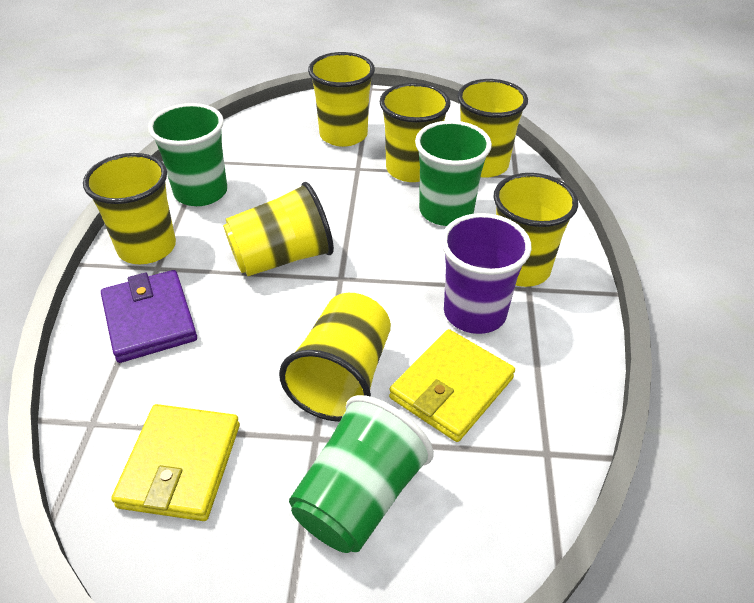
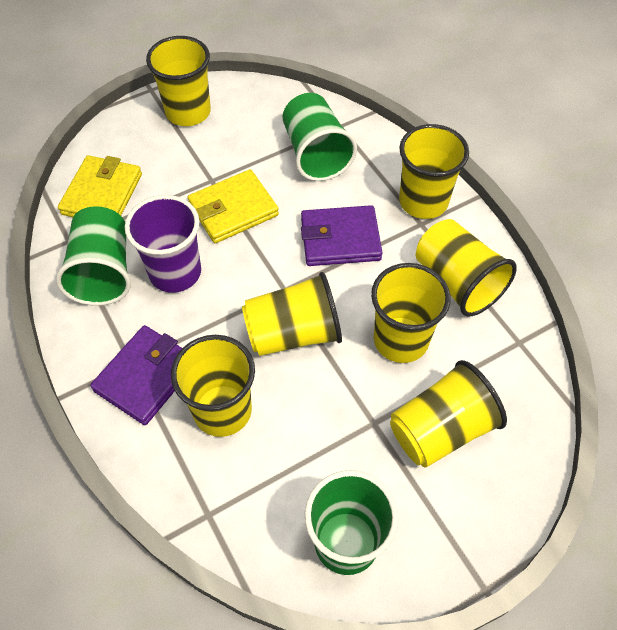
purple wallet: [101,270,197,363] = 1 -> [90,325,182,425] [301,205,382,266] = 2

